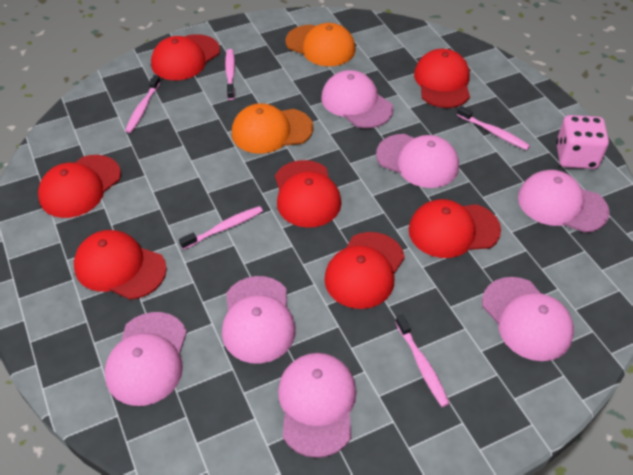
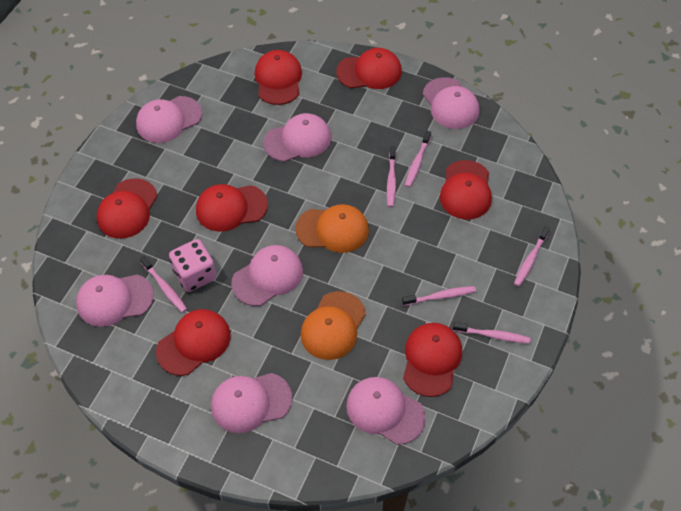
pink toothbrush: [125,75,161,133] [179,206,263,250] [225,49,235,100] [395,314,450,407] [457,106,530,150] = 5 -> [140,256,187,313] [387,146,396,207] [402,286,476,306] [405,131,431,188] [453,322,531,344] [514,226,550,287] = 6

